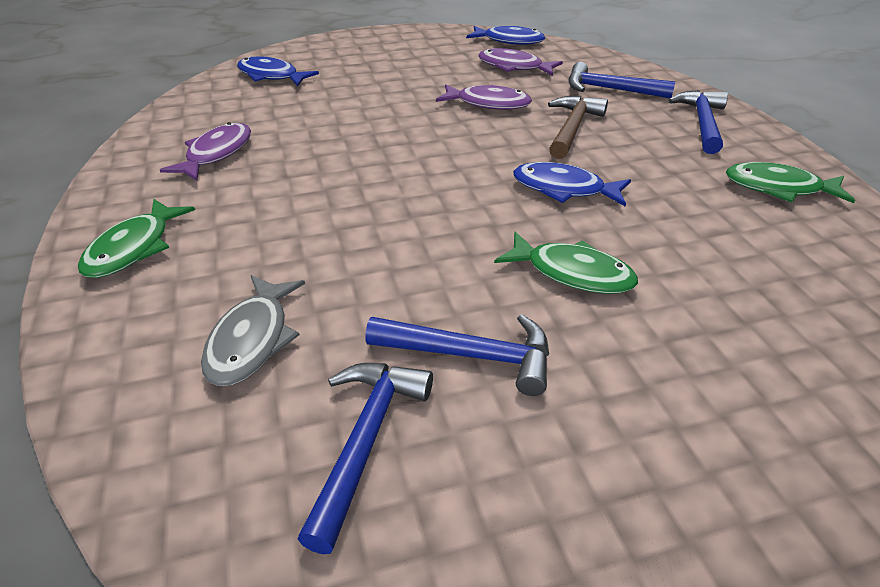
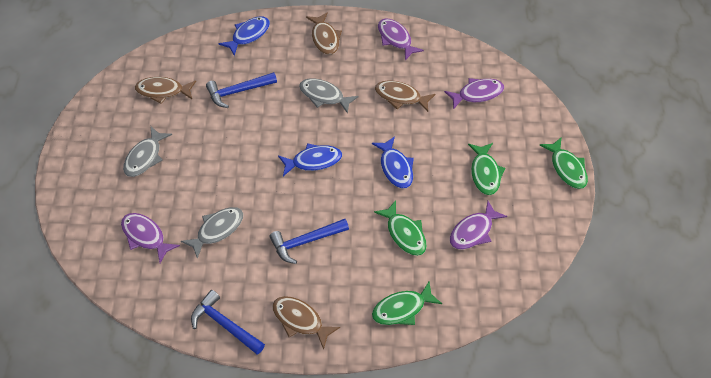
blue hammer: [298,363,433,554] [365,314,549,396] [569,62,675,98] [669,90,728,154] = 4 -> [191,290,265,355] [206,72,277,108] [269,219,349,264] = 3
brown fish: none = 0 -> [135,77,196,104] [272,296,340,350] [306,12,342,55] [375,80,435,112] = 4
brown hammer: [548,96,608,159] = 1 -> none = 0
green fish: [78,199,195,278] [494,232,638,294] [726,162,855,203] = 3 -> [372,282,442,325] [374,200,427,256] [468,143,505,195] [540,138,588,189] = 4
grey fish: [201,275,305,386] = 1 -> [123,127,172,177] [181,207,243,259] [299,78,359,114] = 3
purple fish: [160,122,251,181] [436,84,532,110] [478,48,563,76] = 3 -> [121,213,180,263] [378,18,424,60] [444,78,504,109] [450,201,507,249] = 4

